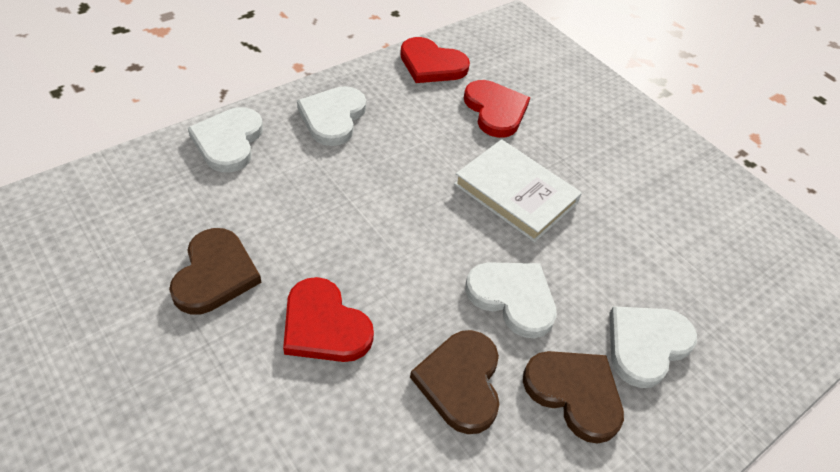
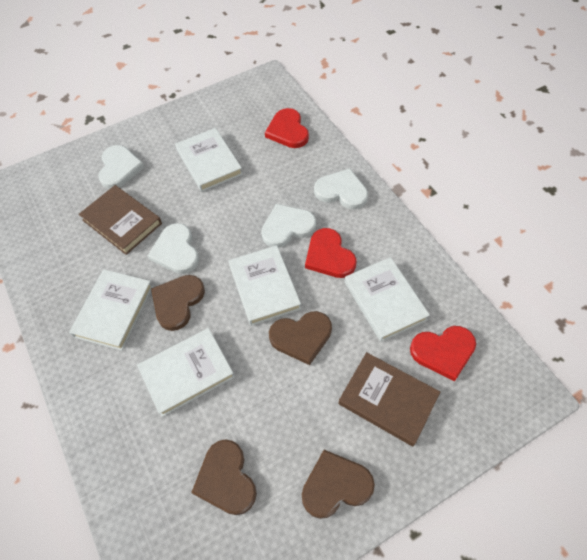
brown book: none = 0 -> [79,185,162,255] [338,352,440,447] = 2
brown heart: [169,228,261,314] [410,330,500,434] [523,351,624,444] = 3 -> [151,275,205,331] [191,439,257,515] [269,311,332,365] [302,450,375,519] = 4
white book: [454,139,582,242] = 1 -> [69,269,153,351] [137,328,235,417] [175,128,243,192] [228,245,301,326] [345,257,430,342] = 5

